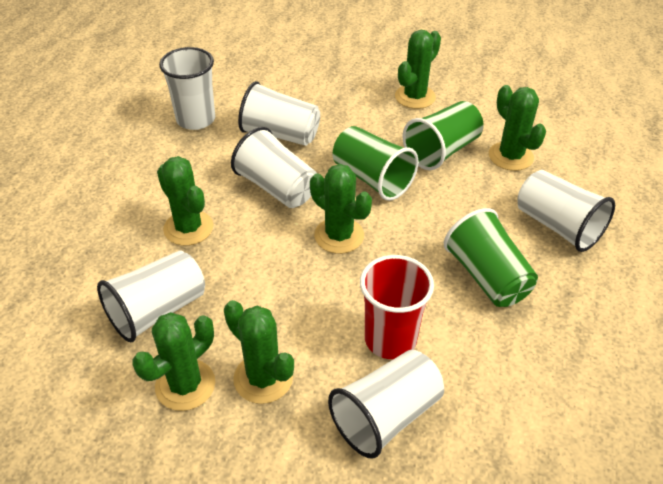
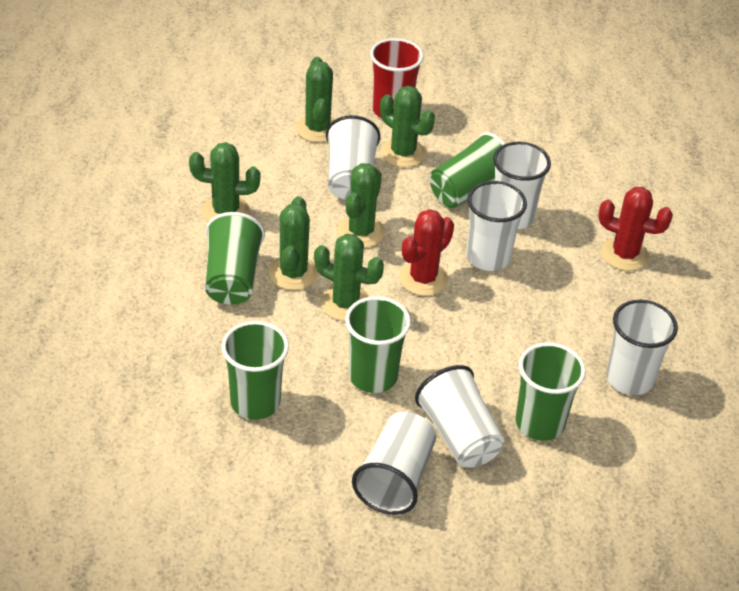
green cup: [332,126,418,201] [403,101,483,170] [444,208,538,307] = 3 -> [205,212,265,305] [221,321,289,420] [345,296,411,393] [430,132,505,208] [516,342,586,441] = 5
red cactus: none = 0 -> [399,209,454,296] [598,187,673,271] = 2

